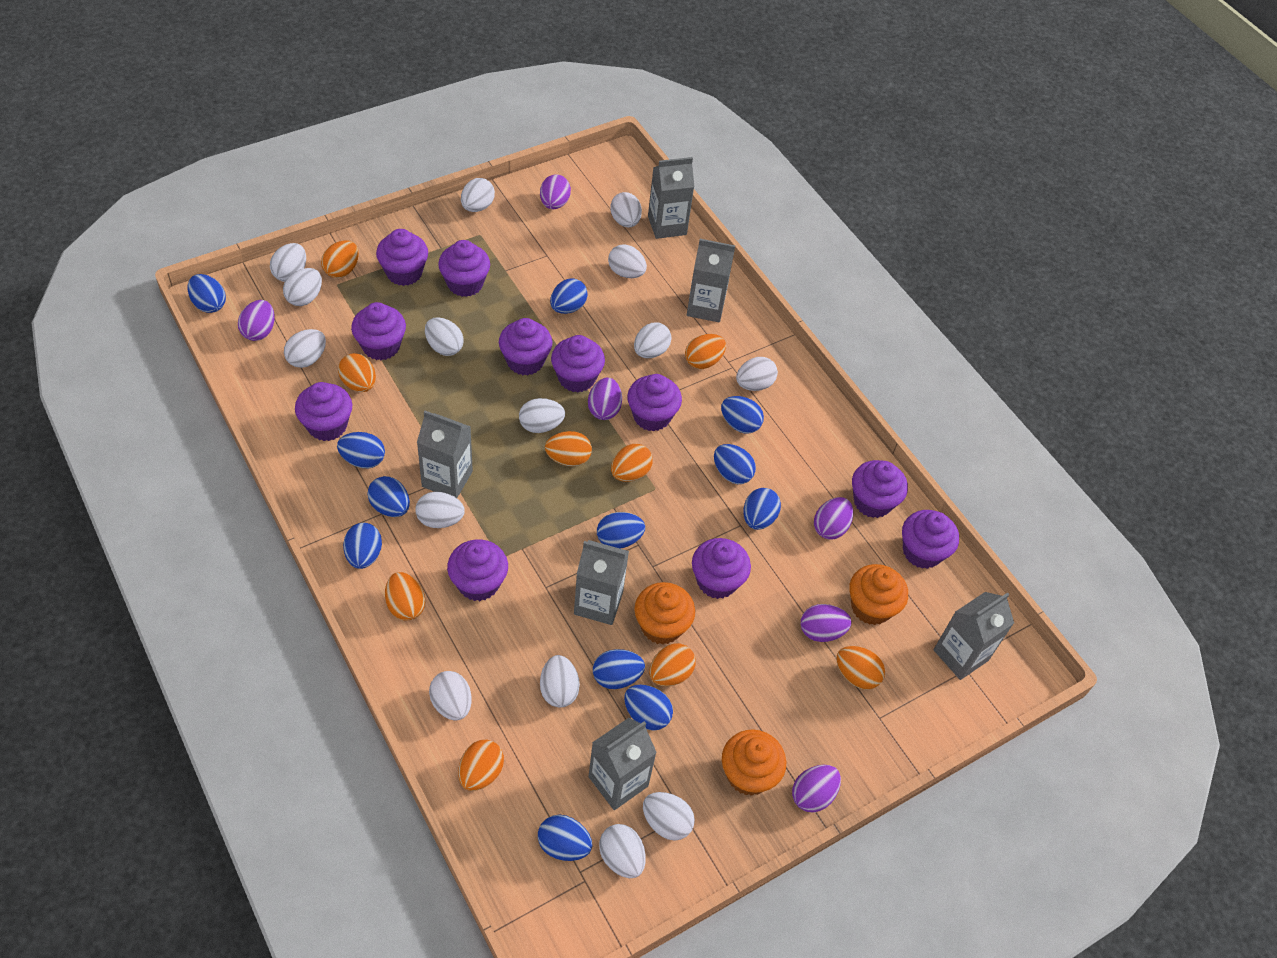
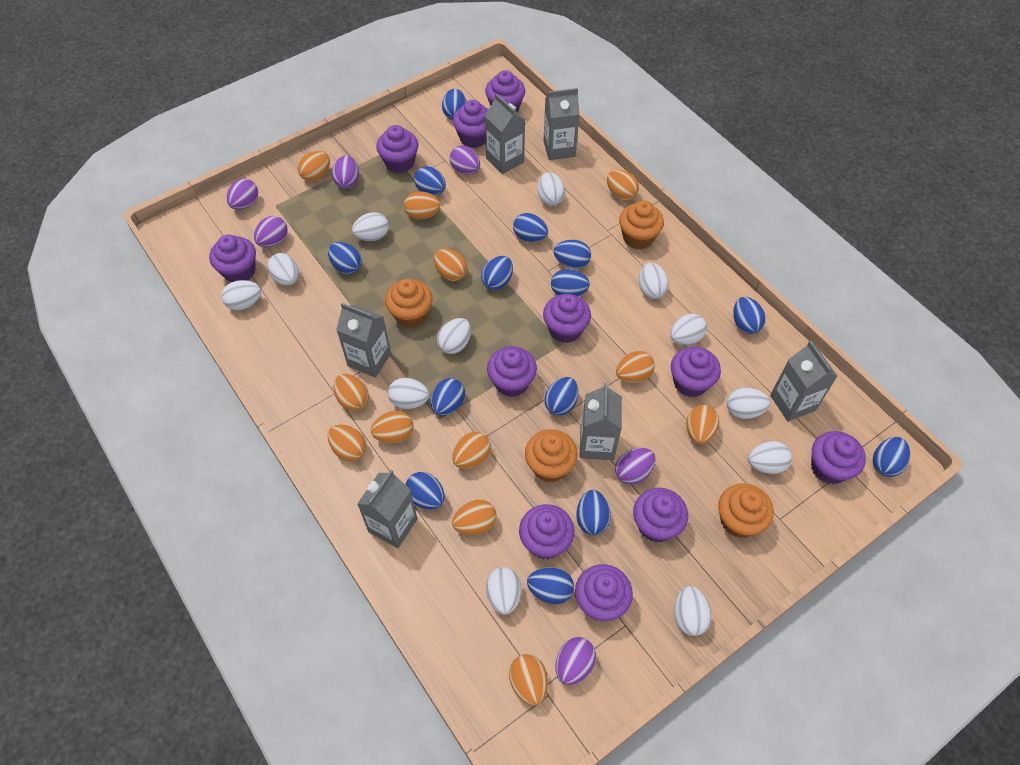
blue egg: [188,274,226,313] [337,432,385,468] [343,523,382,569] [367,476,410,517] [538,815,592,861] [550,279,588,314] [593,649,645,689] [597,512,645,549] [624,685,673,731] [714,444,756,484] [721,396,764,434] [743,488,781,530] = 12 -> [328,242,362,274] [406,472,445,510] [414,166,446,195] [431,378,465,416] [442,89,467,120] [481,256,513,290] [513,213,548,242] [527,567,574,604] [545,377,578,416] [551,269,590,296] [554,240,591,269] [576,490,611,535] [733,297,766,334] [873,437,910,477] = 14
orange cupcake: [634,582,695,645] [722,729,786,796] [849,564,908,625] = 3 -> [385,279,433,328] [525,429,578,482] [619,200,664,249] [718,483,774,538] = 4
orange egg: [321,240,359,278] [338,353,376,392] [385,572,425,621] [458,740,504,791] [545,431,592,467] [611,444,653,482] [649,643,696,686] [685,334,726,369] [837,646,885,690] = 9 -> [298,151,330,182] [328,425,367,461] [334,374,369,411] [371,411,414,443] [404,191,440,219] [434,248,467,281] [452,432,491,469] [452,500,497,535] [509,654,548,706] [607,170,639,201] [616,351,655,383] [686,405,719,444] = 12
white egg: [270,243,306,282] [283,268,322,306] [284,329,326,368] [415,492,465,528] [425,317,464,356] [429,671,472,721] [461,178,495,212] [519,398,565,433] [540,655,580,708] [599,824,646,878] [608,244,647,278] [610,192,642,228] [634,322,672,358] [643,792,695,841] [736,357,778,391] = 15 -> [221,280,261,310] [267,253,299,286] [352,212,389,241] [388,378,429,409] [437,318,471,354] [486,567,521,615] [538,172,565,206] [639,263,669,299] [670,314,707,345] [674,586,711,636] [727,387,770,419] [748,441,792,474] = 12

